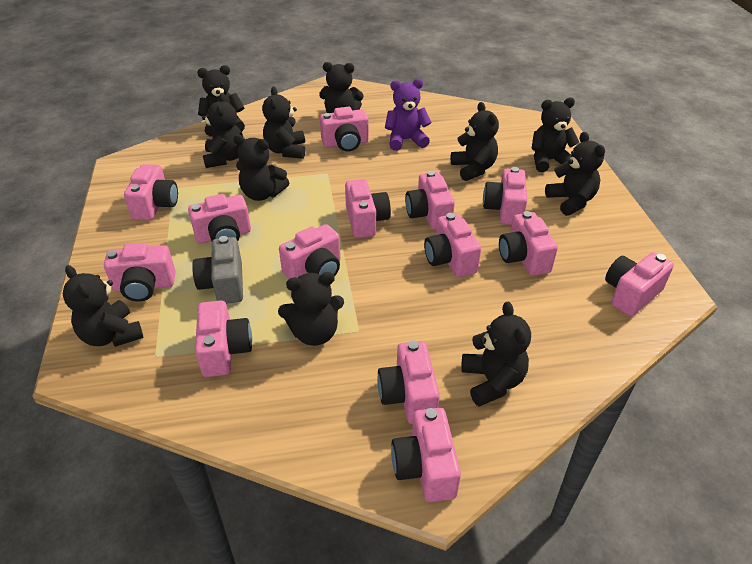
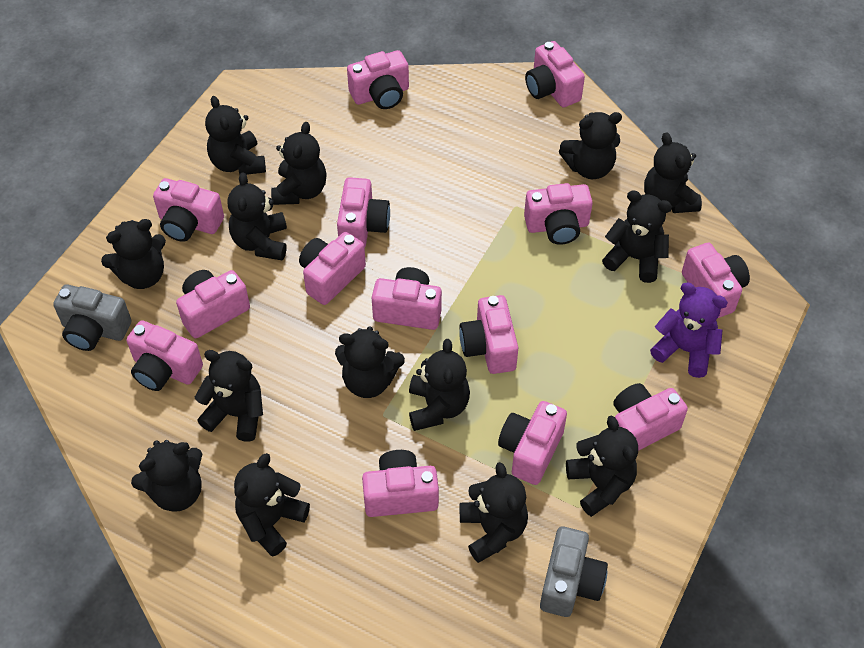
black teddy bear: [63,265,143,347] [197,65,245,136] [202,93,243,168] [233,135,289,201] [262,86,305,159] [278,272,344,346] [319,62,364,113] [451,102,499,181] [461,302,531,407] [531,97,580,172] [545,132,605,216] = 11 -> [101,219,166,289] [131,440,202,512] [195,350,263,442] [205,96,266,175] [227,172,287,260] [234,453,310,557] [271,122,327,205] [335,326,405,398] [409,339,470,431] [460,462,528,563] [559,112,622,179] [566,416,638,517] [602,190,672,283] [644,132,702,213] = 14
grey camera: [192,236,243,304] = 1 -> [53,284,131,351] [540,526,608,617] = 2

